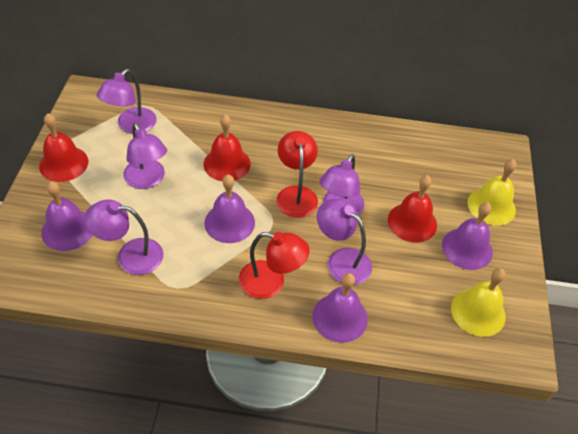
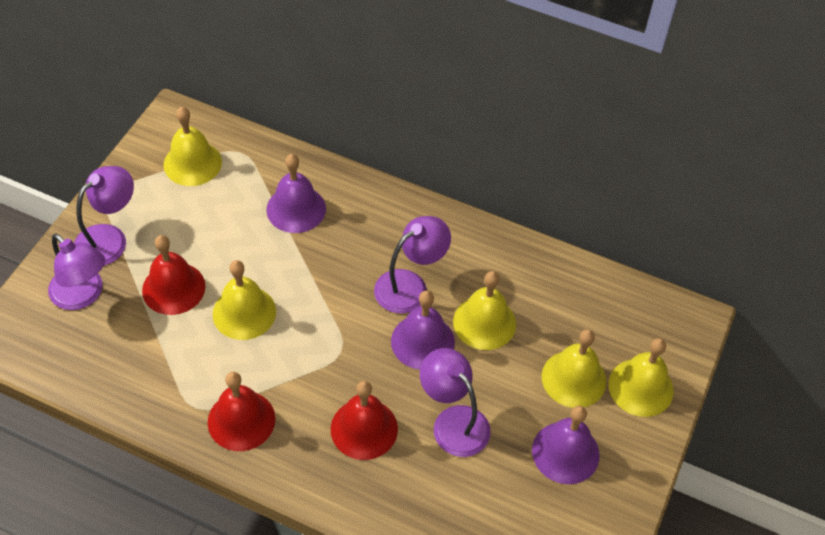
purple bell: [41,181,92,251] [205,175,255,243] [312,273,368,343] [442,202,493,270] = 4 -> [266,154,326,233] [391,291,455,370] [532,406,599,484] = 3
purple lamp: [84,199,163,275] [97,69,156,134] [123,123,167,189] [317,199,372,285] [320,154,364,215] = 5 -> [48,233,105,310] [74,166,134,266] [374,216,451,313] [420,348,491,457] = 4
red lamp: [239,232,310,299] [277,131,318,218] = 2 -> none = 0
yellow bell: [451,268,506,337] [468,159,517,226] = 2 -> [164,107,222,186] [213,260,276,340] [453,271,516,350] [542,329,606,408] [609,338,674,417] = 5

